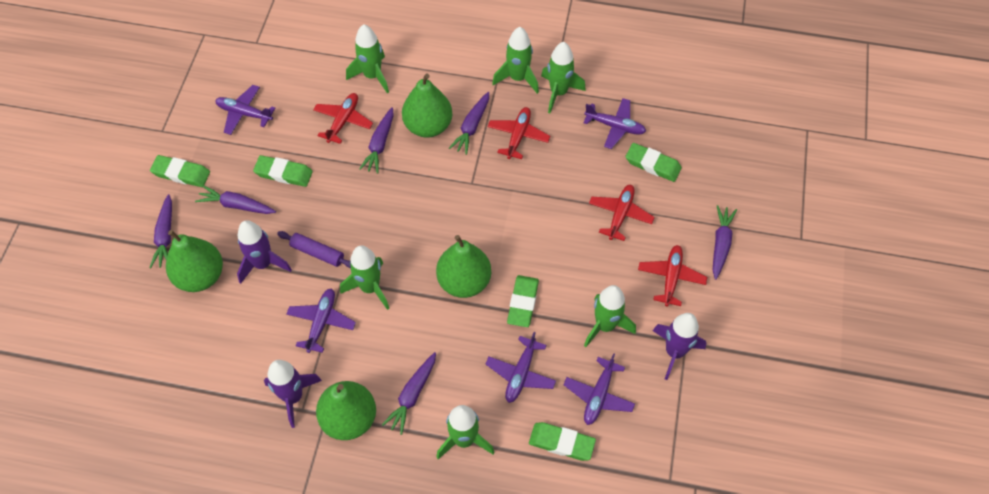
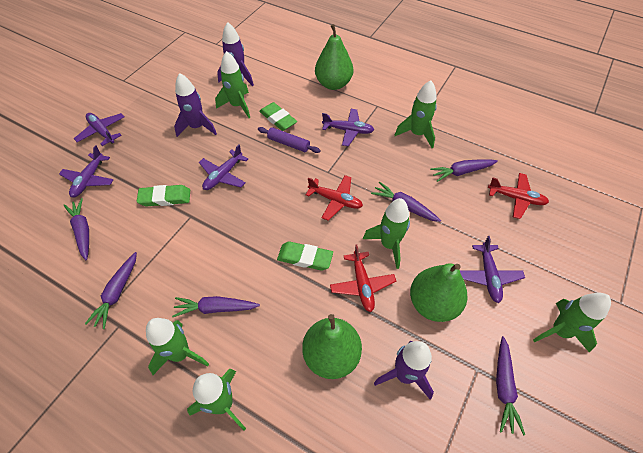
green eraser: [150,155,210,187] [253,155,313,187] [507,275,539,327] [529,422,596,461] [626,143,682,182] = 5 -> [137,185,190,206] [259,102,297,131] [277,241,333,270] = 3
green pear: [166,230,223,292] [316,381,376,440] [402,74,452,138] [436,235,491,298] = 4 -> [302,314,362,379] [315,24,353,90] [410,263,468,322] = 3
red plane: [313,93,373,144] [488,107,550,159] [589,185,655,241] [638,245,707,307] = 4 -> [306,175,363,221] [330,244,396,312] [488,173,549,219] = 3

